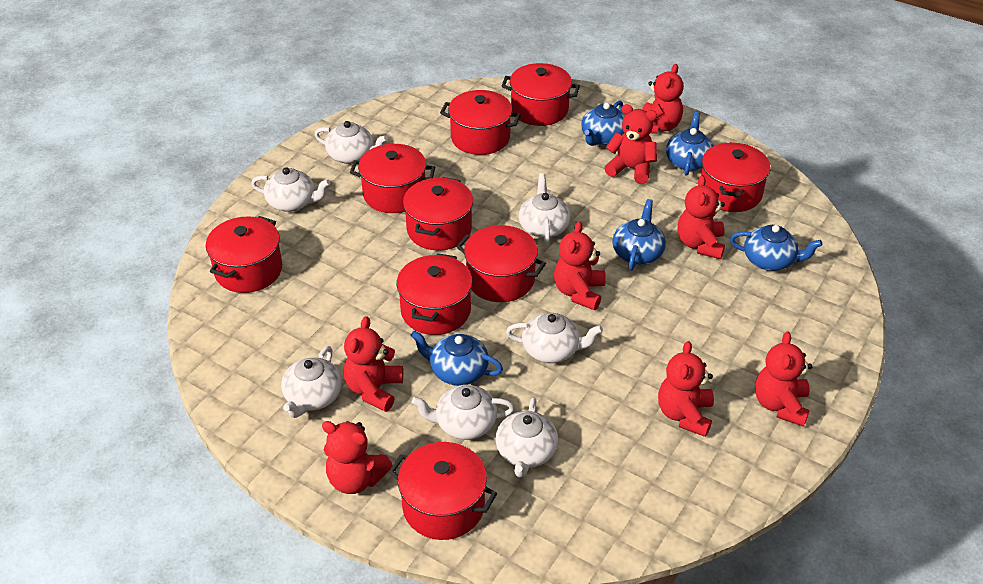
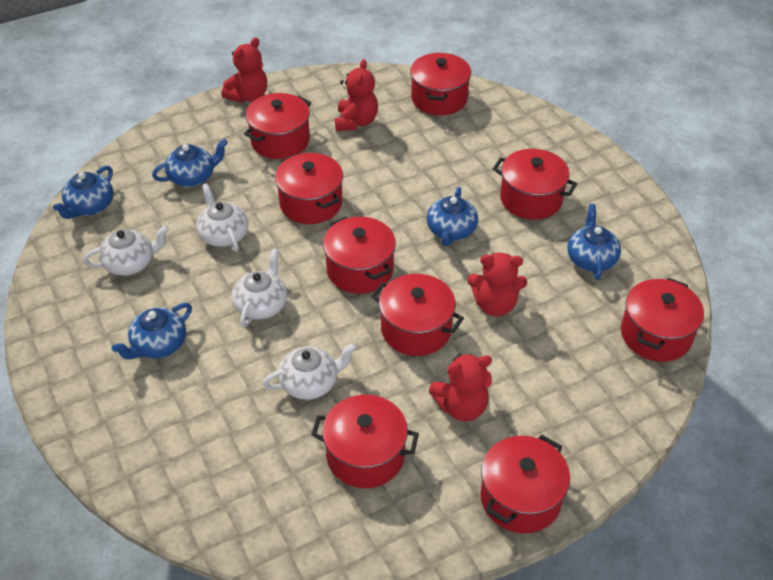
red teddy bear: [322,421,393,494] [344,316,403,412] [554,221,606,310] [605,104,657,184] [642,64,684,134] [658,341,714,437] [677,175,725,259] [755,332,813,427] = 8 -> [222,38,267,103] [335,59,378,131] [429,354,492,421] [467,252,527,316] = 4
white teapot: [251,167,331,212] [281,346,342,418] [315,121,388,164] [412,385,515,440] [495,397,558,478] [506,313,603,363] [519,173,570,244] = 7 -> [83,225,169,276] [197,183,249,252] [232,249,287,327] [263,343,356,400] = 4

